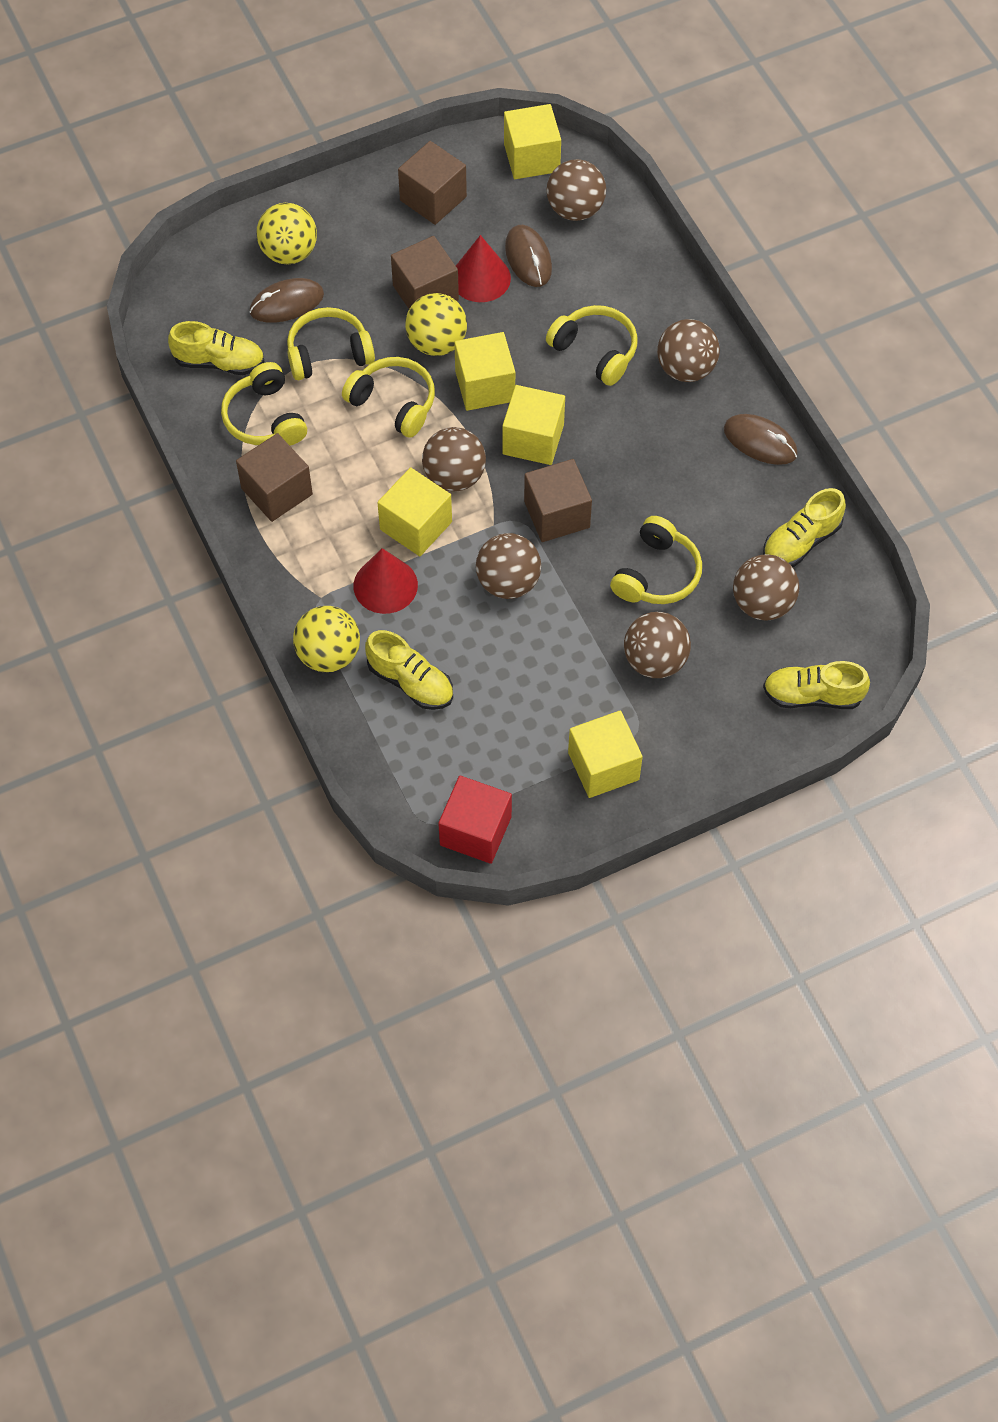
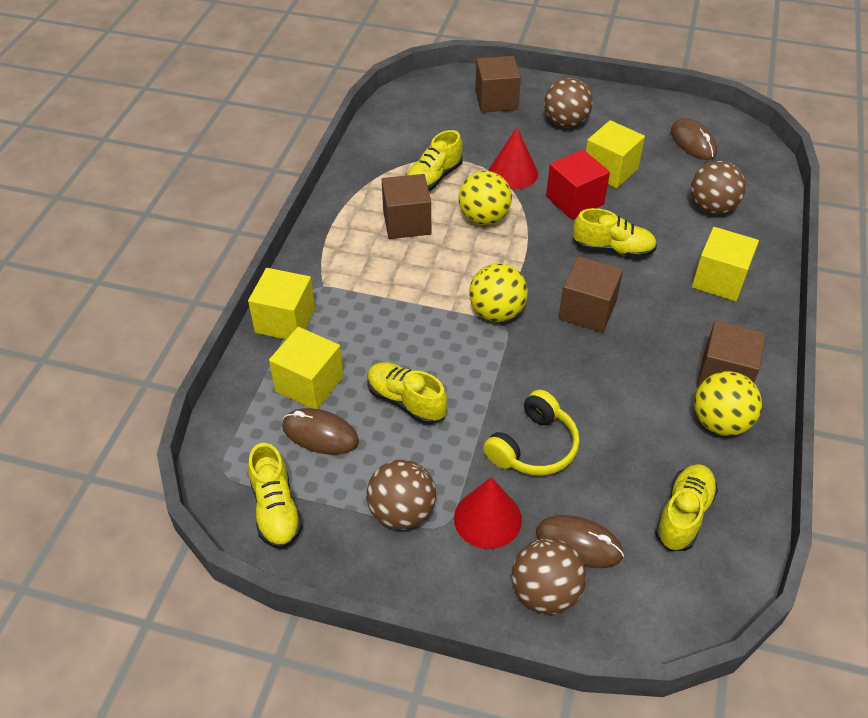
brown ball: [422,427,486,492] [476,533,541,599] [546,159,606,221] [624,612,691,678] [657,319,720,382] [733,554,799,621] = 6 -> [366,460,436,530] [512,538,586,614] [544,78,593,128] [691,161,746,214] = 4
yellow cube: [377,467,452,556] [454,332,515,411] [502,385,565,465] [504,104,561,179] [568,710,643,798] = 5 -> [248,268,315,339] [269,327,344,409] [586,120,645,189] [692,227,759,302] = 4
yellow headphones: [221,362,307,446] [287,307,375,380] [342,357,435,438] [546,305,638,386] [610,516,702,604] = 5 -> [483,390,580,476] = 1
yellow shoe: [168,321,265,375] [365,630,453,710] [763,488,846,567] [763,661,870,709] = 4 -> [248,443,303,549] [367,362,448,425] [406,130,463,191] [573,208,657,258] [655,464,718,551] = 5

